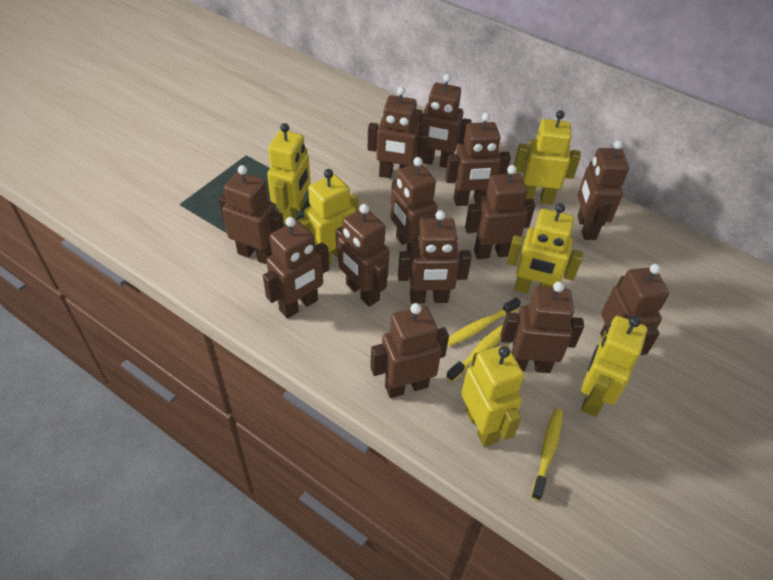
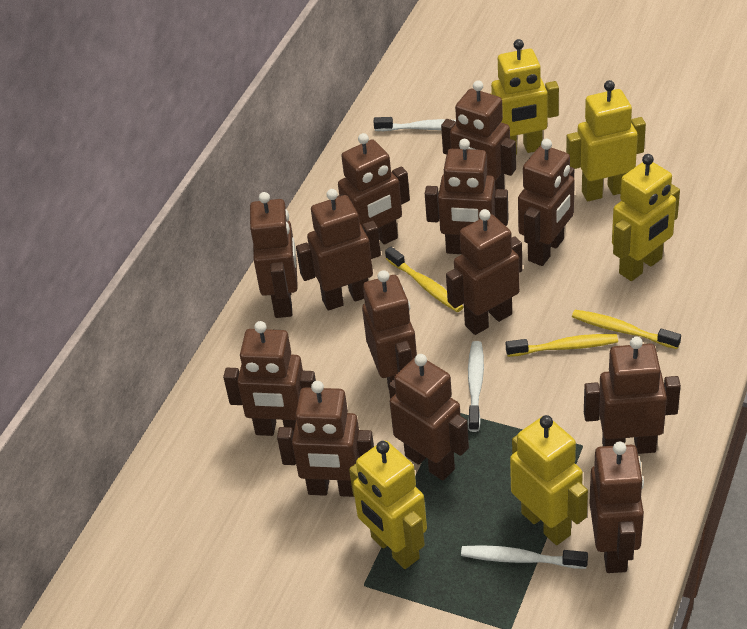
white toothbrush: none = 0 -> [373,117,456,131] [461,545,588,569] [468,341,484,432] = 3
yellow robot: [267,123,310,224] [297,169,359,265] [461,345,524,447] [506,203,583,294] [514,110,581,204] [581,316,648,417] = 6 -> [349,440,427,569] [491,39,559,155] [510,415,588,545] [566,80,646,201] [612,154,680,281] = 5

